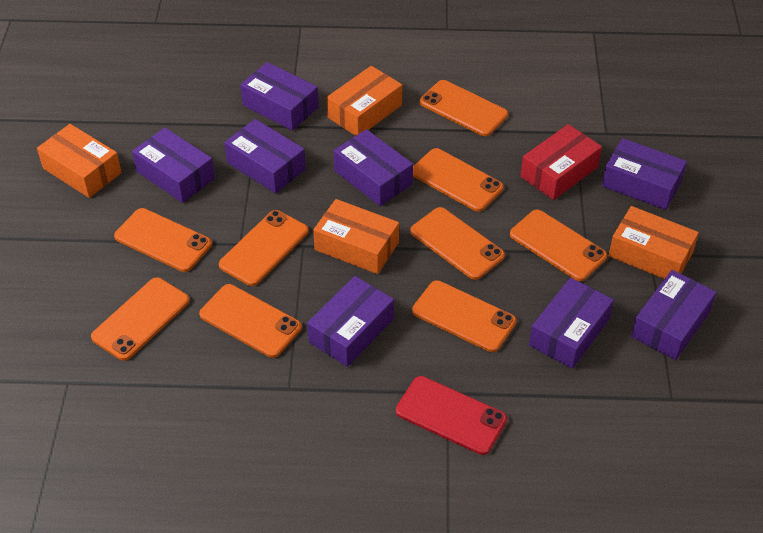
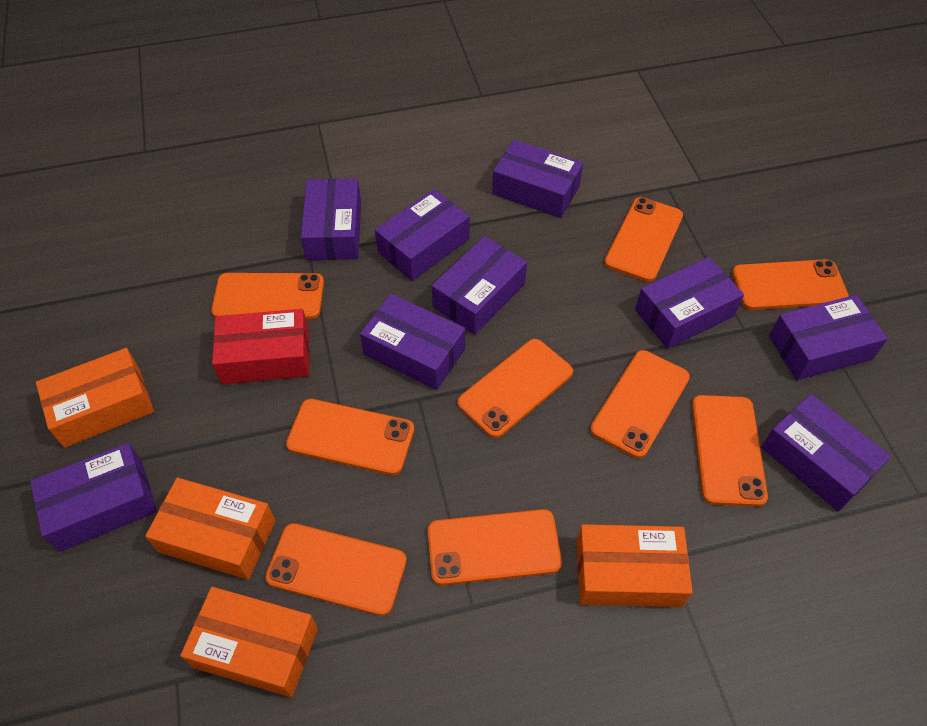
purple box: [132,128,215,203] [224,119,306,193] [240,62,319,131] [307,276,394,367] [334,129,413,206] [529,278,614,369] [602,138,687,210] [631,270,717,360] = 8 -> [30,443,157,552] [301,178,361,260] [360,294,465,390] [375,189,470,281] [432,236,527,335] [492,140,583,218] [635,257,744,349] [761,394,891,512] [769,295,888,380] = 9
red phone: [396,376,507,455] = 1 -> none = 0

